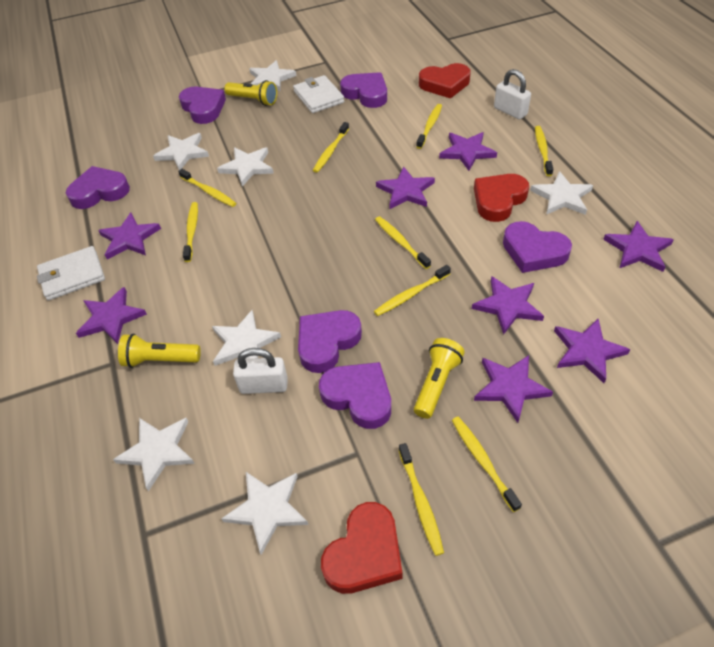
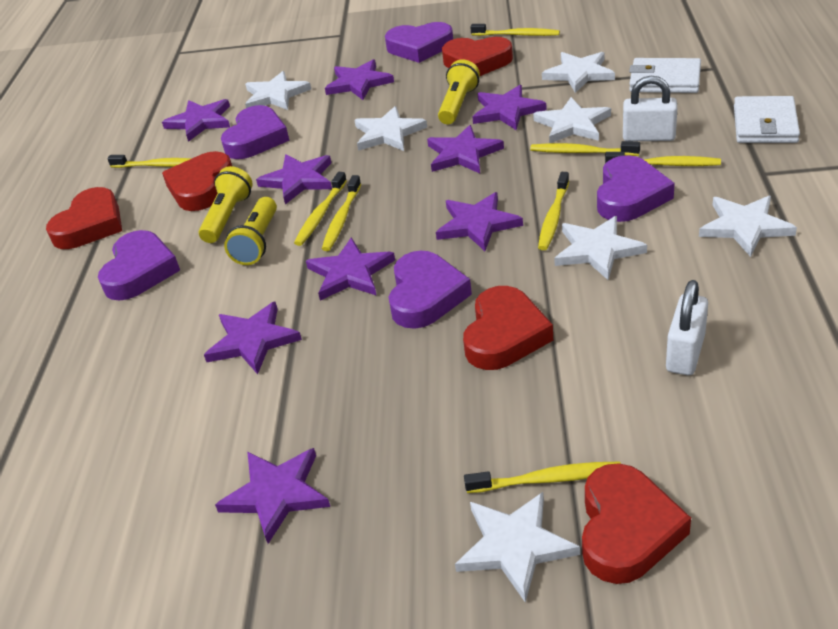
purple heart: [66,166,130,209] [179,87,226,124] [298,310,362,373] [319,362,391,429] [340,72,387,108] [503,221,572,273] = 6 -> [98,230,180,301] [221,105,289,159] [385,22,453,63] [389,250,472,329] [597,155,675,222] = 5
purple star: [76,287,147,344] [98,212,161,259] [376,166,435,209] [439,132,497,171] [472,276,544,334] [474,355,553,423] [554,319,631,383] [603,221,674,272] = 8 -> [162,99,230,142] [204,302,302,374] [215,448,330,544] [256,154,332,204] [306,237,395,301] [325,59,394,100] [427,125,504,173] [436,192,523,251] [472,85,547,130] = 9
red heart: [321,502,403,594] [419,63,471,99] [474,174,529,222] = 3 -> [46,187,122,249] [162,151,232,211] [442,37,513,76] [463,286,553,370] [582,463,691,584] = 5
yellow toothbrush: [178,169,236,207] [183,202,198,262] [313,122,349,173] [374,265,451,316] [375,216,431,269] [399,443,444,556] [416,104,442,149] [452,417,522,512] [535,126,553,176] = 9 -> [107,155,192,168] [294,172,347,246] [322,175,361,251] [464,462,621,493] [470,24,560,36] [530,141,640,156] [538,172,569,250] [605,152,721,166] = 8

